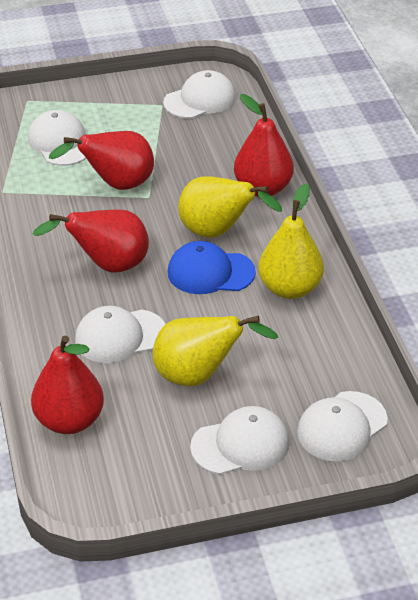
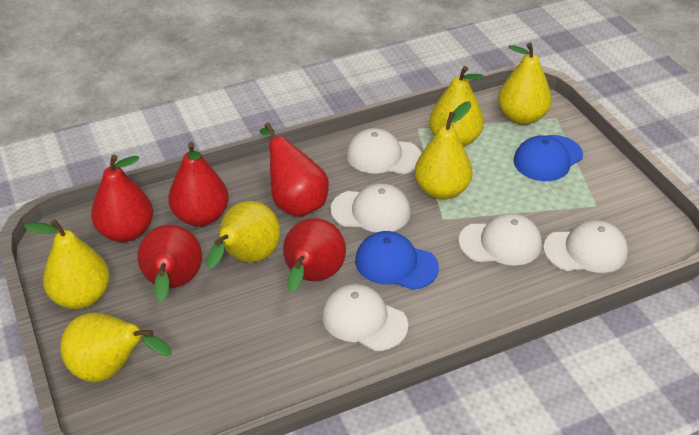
blue cap: [168,241,256,294] = 1 -> [355,231,439,290] [514,135,583,181] = 2
red pear: [31,335,104,434] [33,209,149,272] [49,131,154,190] [234,94,294,197] = 4 -> [91,155,153,242] [137,225,202,302] [168,142,229,226] [259,123,329,217] [283,218,346,293] = 5
yellow pear: [153,316,278,386] [178,176,282,238] [258,183,324,299] = 3 -> [24,219,110,309] [60,312,172,382] [206,201,280,269] [415,102,472,200] [429,66,484,147] [498,43,552,125] = 6

